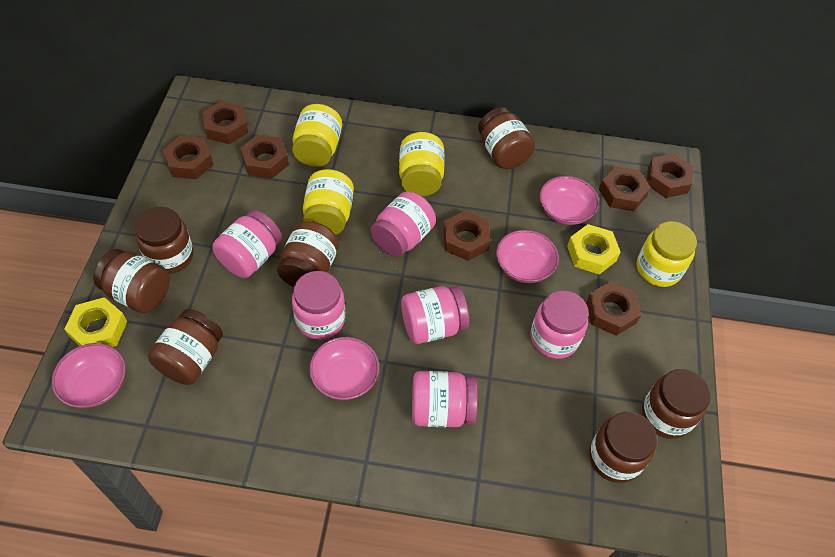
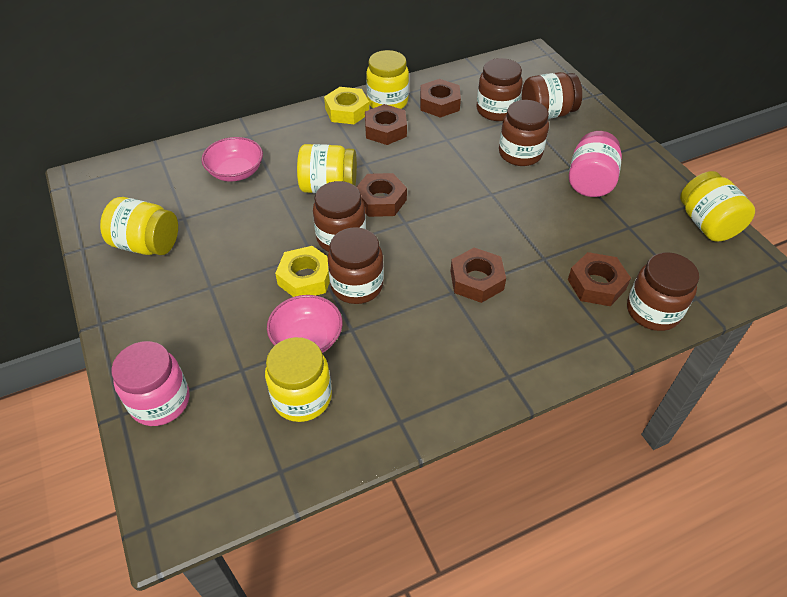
brown jar: [93,249,170,313] [135,207,194,274] [148,309,223,385] [277,221,339,287] [478,107,535,169] [589,412,657,483] [642,369,711,439] = 7 -> [313,181,366,252] [328,227,384,304] [477,58,523,121] [499,100,549,166] [522,72,582,119] [627,252,699,331] = 6
brown nut: [163,136,214,179] [203,101,248,144] [240,135,289,179] [443,211,491,261] [586,281,641,336] [599,166,651,211] [647,154,694,198] = 7 -> [357,173,407,217] [365,104,407,145] [420,79,461,118] [450,248,506,303] [568,252,631,306] = 5
pink bowl: [51,343,126,408] [309,337,379,400] [496,230,559,283] [540,176,599,225] = 4 -> [201,137,263,182] [267,295,343,353] = 2
pink jar: [212,210,282,278] [292,271,345,340] [370,191,436,257] [401,286,469,344] [412,371,478,427] [530,290,589,359] = 6 -> [111,341,190,426] [569,131,622,197] = 2
yellow jar: [292,104,342,167] [303,169,354,235] [399,132,445,196] [637,221,697,287] = 4 -> [100,197,178,255] [265,337,332,422] [297,144,357,193] [366,50,409,109] [680,171,755,241] = 5

